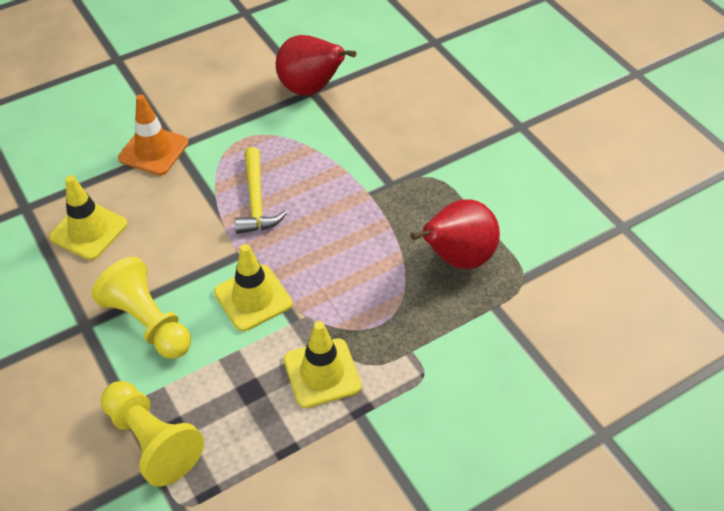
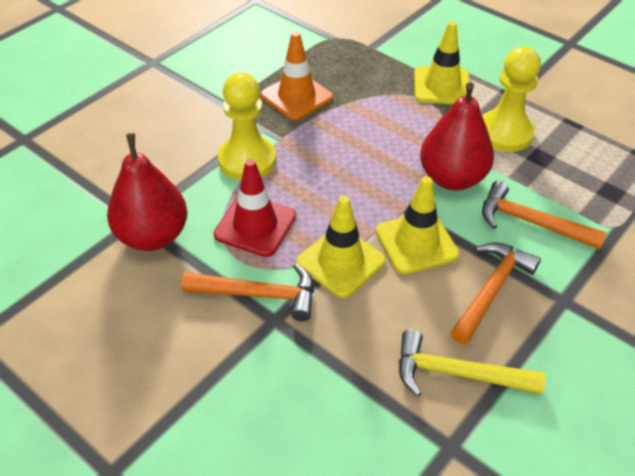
orange hammer: none = 0 -> [181,263,314,321] [450,242,541,344] [482,181,607,249] = 3
red traffic cone: none = 0 -> [214,159,296,257] = 1

